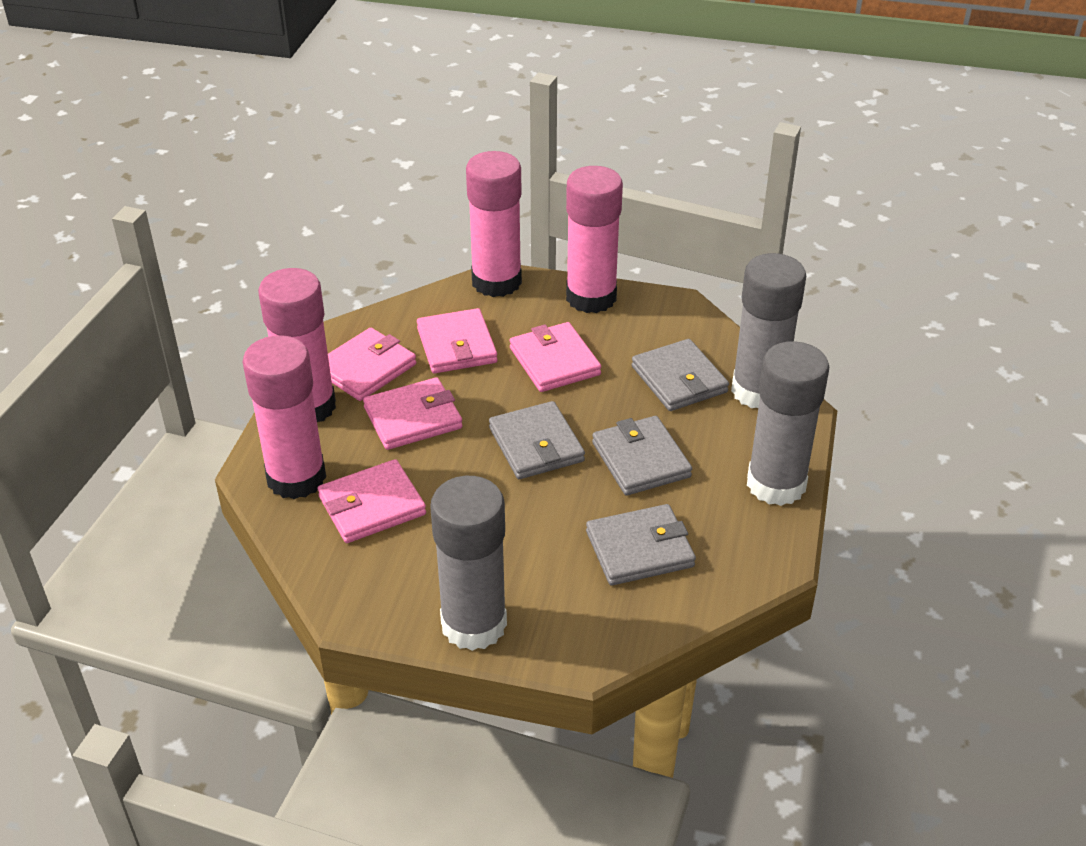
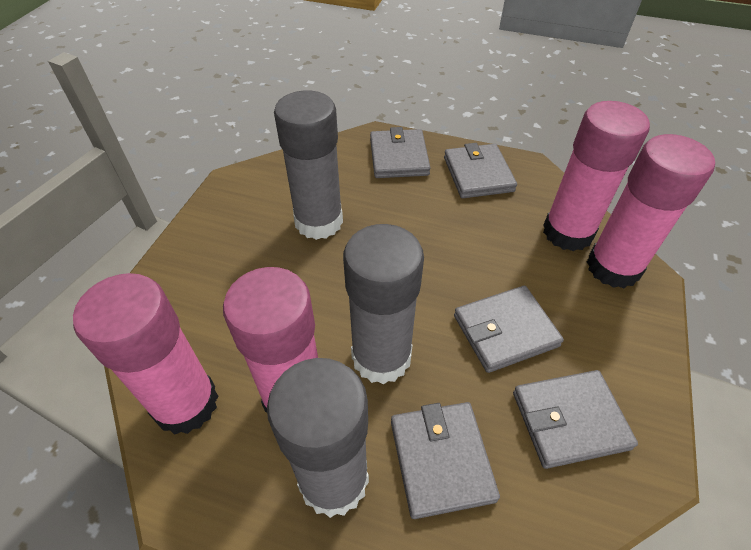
grey wallet: [489,401,585,479] [586,504,696,586] [592,416,692,496] [632,339,729,411] = 4 -> [370,127,431,178] [391,402,500,519] [444,143,517,198] [454,286,564,373] [513,370,638,469] = 5
pink wallet: [318,459,426,543] [328,328,416,401] [363,377,463,450] [417,308,498,373] [510,322,601,392] = 5 -> none = 0

